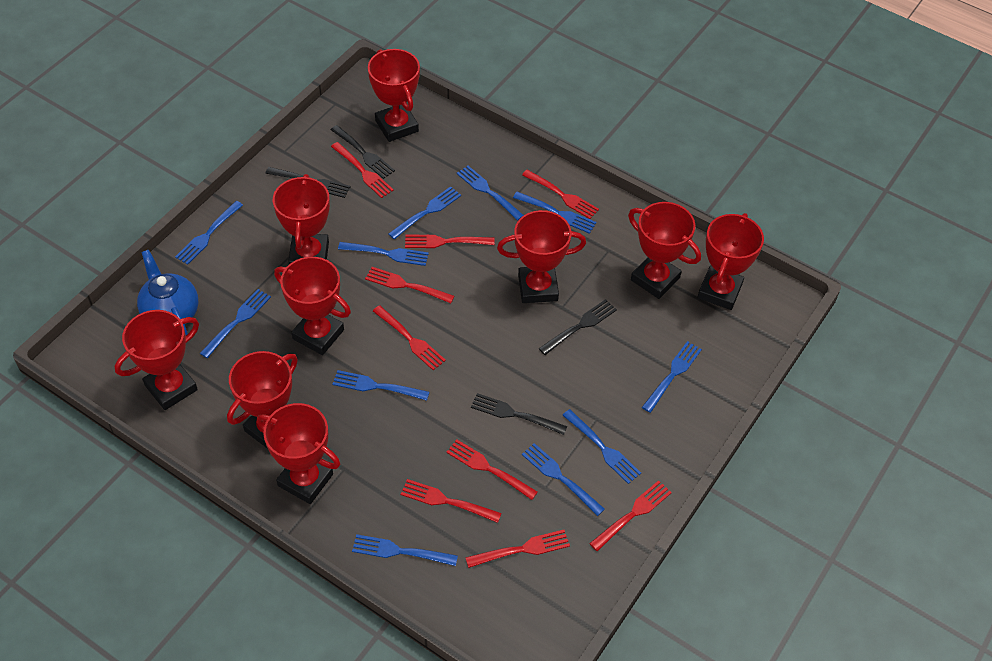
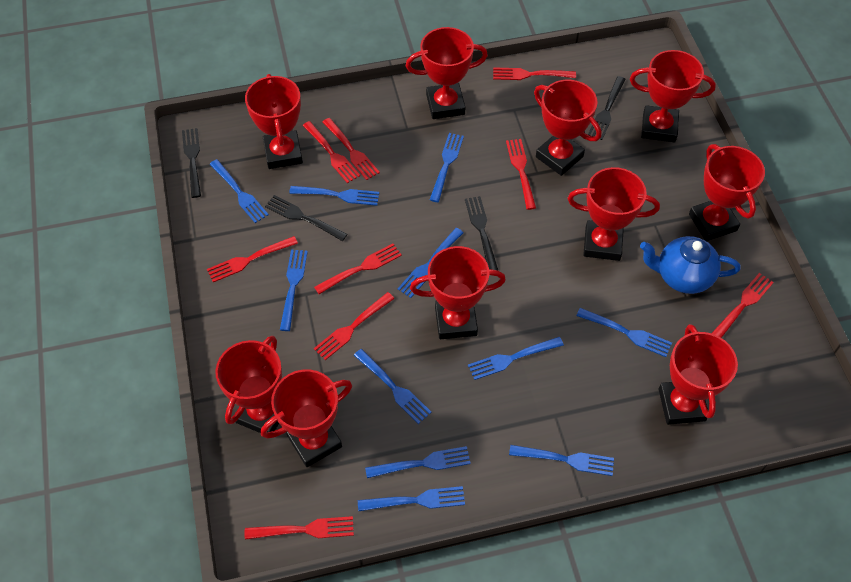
red trophy: [115,310,199,410] [227,351,298,449] [257,403,340,504] [273,174,330,264] [274,257,351,355] [368,49,420,142] [497,210,586,303] [628,202,701,299] [697,213,764,310] = 9 -> [215,336,282,433] [245,74,303,169] [261,369,352,467] [405,27,488,119] [410,246,506,339] [534,80,601,176] [568,167,660,261] [630,50,716,142] [659,324,738,425] [689,144,765,241] = 10

